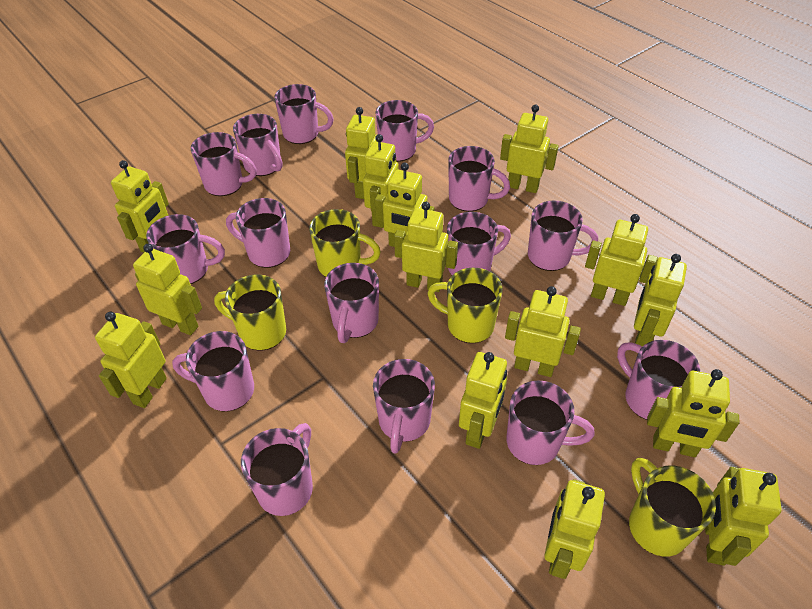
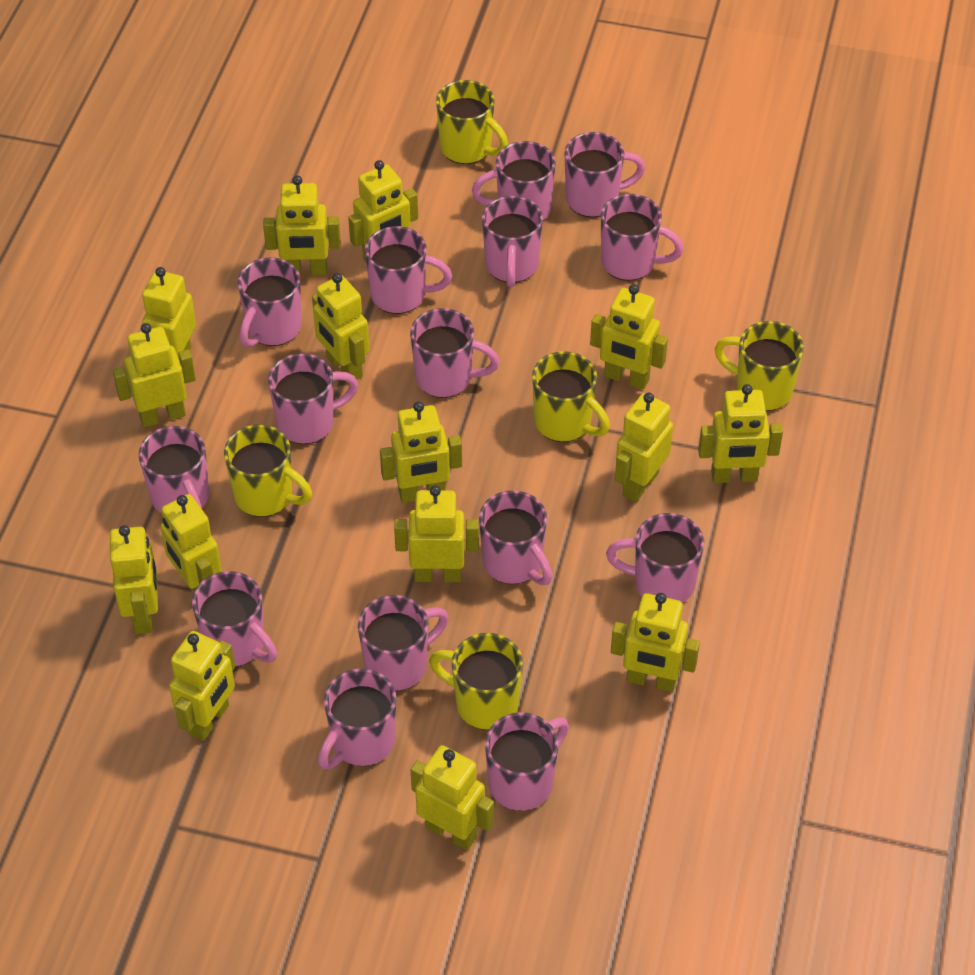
yellow mug: [214,275,286,351] [309,209,381,277] [427,268,502,343] [629,457,716,557] = 4 -> [224,425,312,517] [429,633,523,730] [436,80,508,164] [532,351,610,442] [715,321,804,411] = 5

